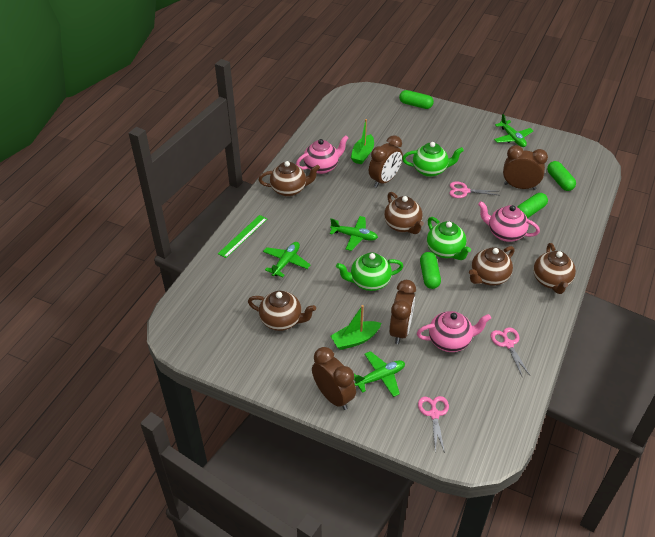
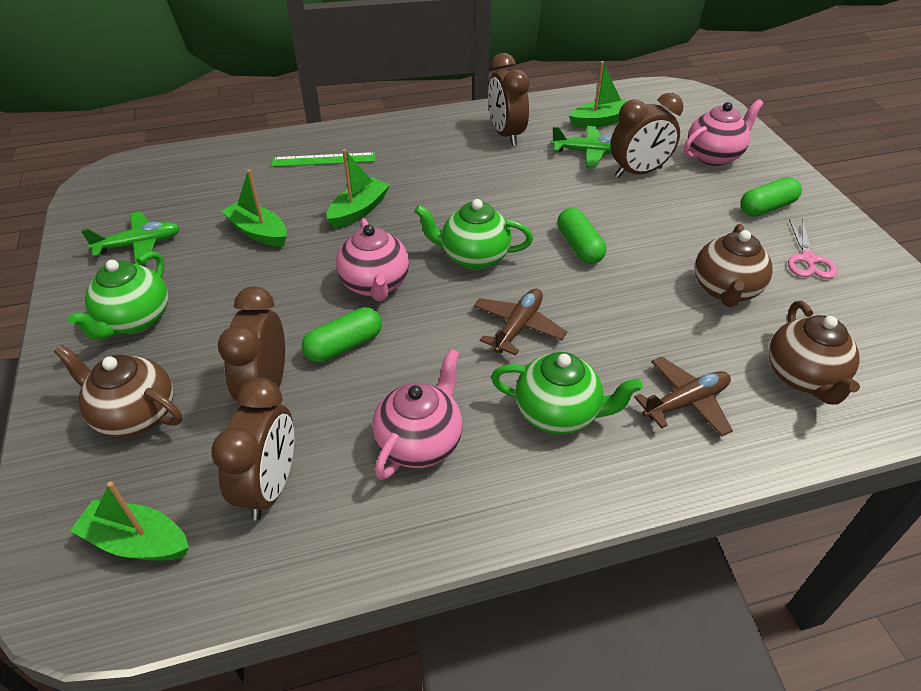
brown plane: none = 0 -> [474,289,567,355] [634,357,733,437] = 2
brown teapot: [248,291,316,331] [259,161,320,197] [384,192,424,234] [469,246,514,286] [533,243,576,294] = 5 -> [54,345,182,438] [695,224,773,307] [769,301,860,405] = 3
green boat: [331,305,382,350] [351,119,374,165] = 2 -> [70,481,189,561] [221,169,287,247] [327,149,390,228] [569,61,627,128] = 4
green capsule: [399,90,434,109] [420,252,441,289] [517,193,548,218] [547,161,576,191] = 4 -> [302,307,382,362] [557,208,606,264] [740,177,802,217] = 3
green plane: [263,242,310,277] [329,216,378,251] [354,351,405,397] [494,114,533,147] = 4 -> [81,211,180,265] [551,126,612,168] = 2
pink scissors: [418,396,449,453] [449,182,498,198] [491,327,530,376] = 3 -> [788,219,837,279] = 1

